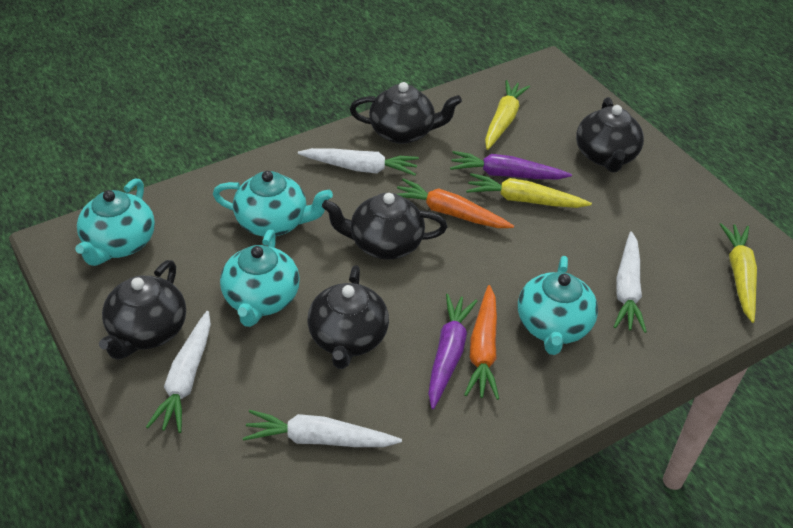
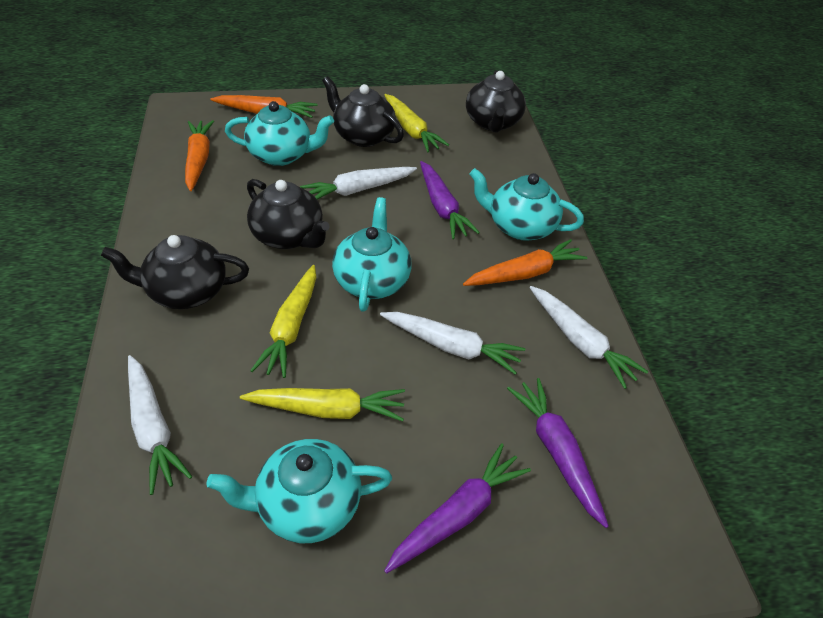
black teapot: [99,260,186,360] [307,265,389,369] [322,193,447,259] [350,82,462,144] [576,97,644,172] = 5 -> [101,235,249,309] [247,179,329,249] [322,76,404,147] [466,71,526,133] = 4
orange carrot: [397,178,514,228] [464,285,499,400] = 2 -> [185,120,214,191] [210,95,317,118] [463,239,587,286] = 3
purple carrot: [428,294,477,409] [450,151,572,179] = 2 -> [384,443,531,573] [420,161,480,239] [507,378,609,528] = 3

